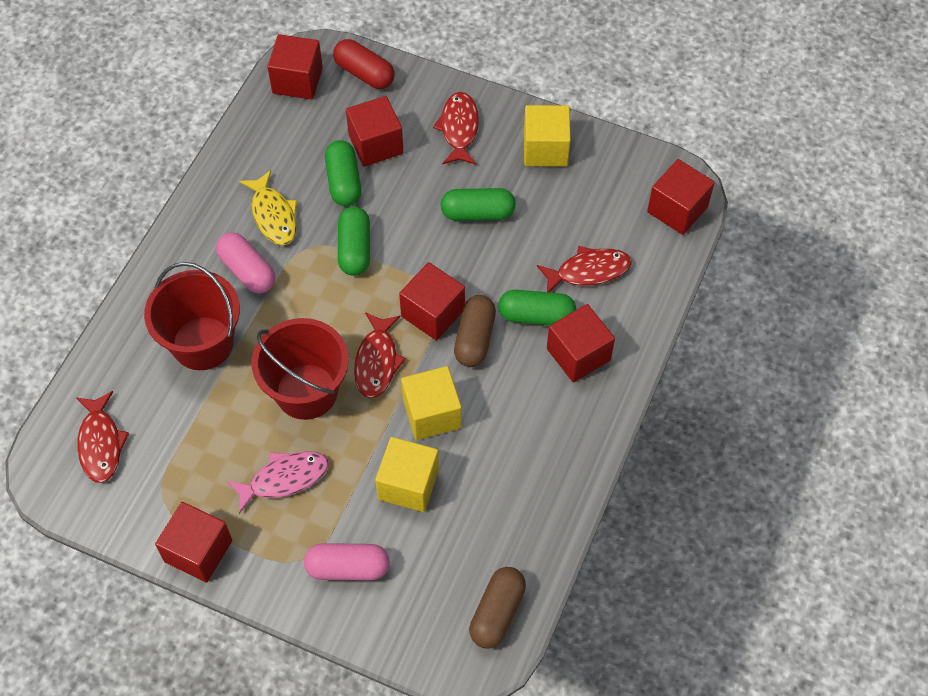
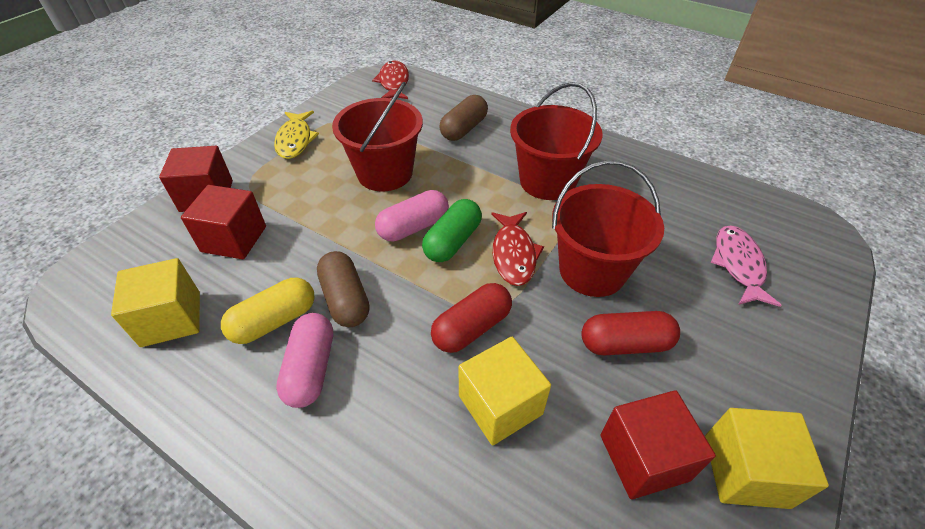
green capsule: [325,140,361,206] [338,206,370,276] [440,188,516,221] [498,290,576,325] = 4 -> [422,199,482,262] = 1
red bucket: [144,262,240,370] [252,318,349,420] = 2 -> [332,82,423,191] [510,82,603,200] [552,160,664,297] = 3
red capsule: [333,39,395,89] = 1 -> [431,283,512,353] [581,311,680,355] = 2
red cube: [155,502,232,583] [267,34,323,100] [346,96,404,167] [399,262,465,340] [547,304,615,382] [647,159,715,235] = 6 -> [159,146,233,212] [181,185,266,259] [601,390,716,499] = 3
red fish: [76,391,129,483] [354,312,406,398] [433,92,479,165] [537,246,632,292] = 4 -> [372,61,409,99] [491,212,544,286] = 2
yellow capsule: none = 0 -> [221,278,314,344] = 1

